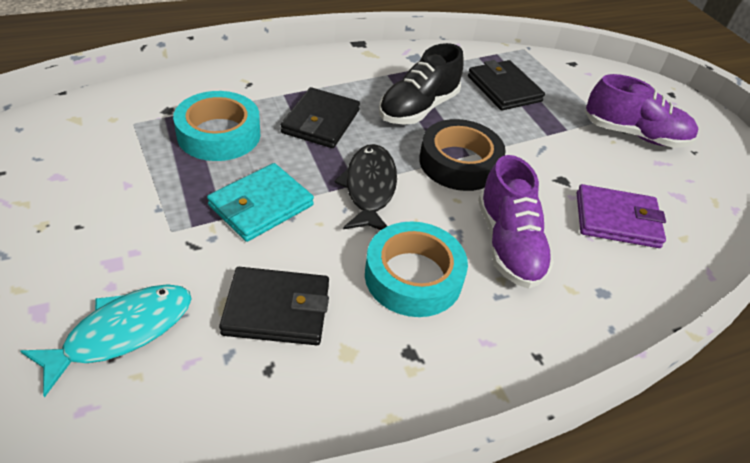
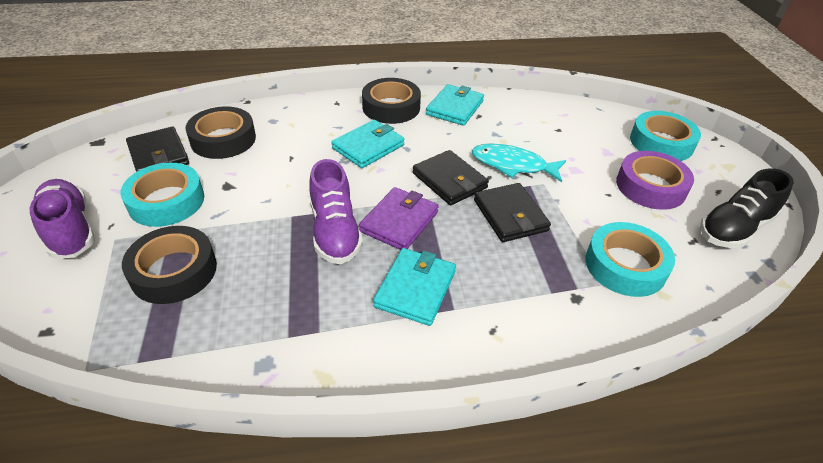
black fish: [334,144,397,230] = 1 -> none = 0
black tape: [419,119,506,191] = 1 -> [122,226,217,304] [185,107,256,159] [362,78,421,124] = 3
purple tape: none = 0 -> [616,151,694,210] = 1
turquoise tape: [173,91,260,161] [365,221,468,317] = 2 -> [121,163,204,227] [586,222,675,297] [630,111,701,161] = 3
turquoise wallet: [207,163,314,242] = 1 -> [331,120,404,168] [373,248,456,326] [426,84,484,126] = 3

